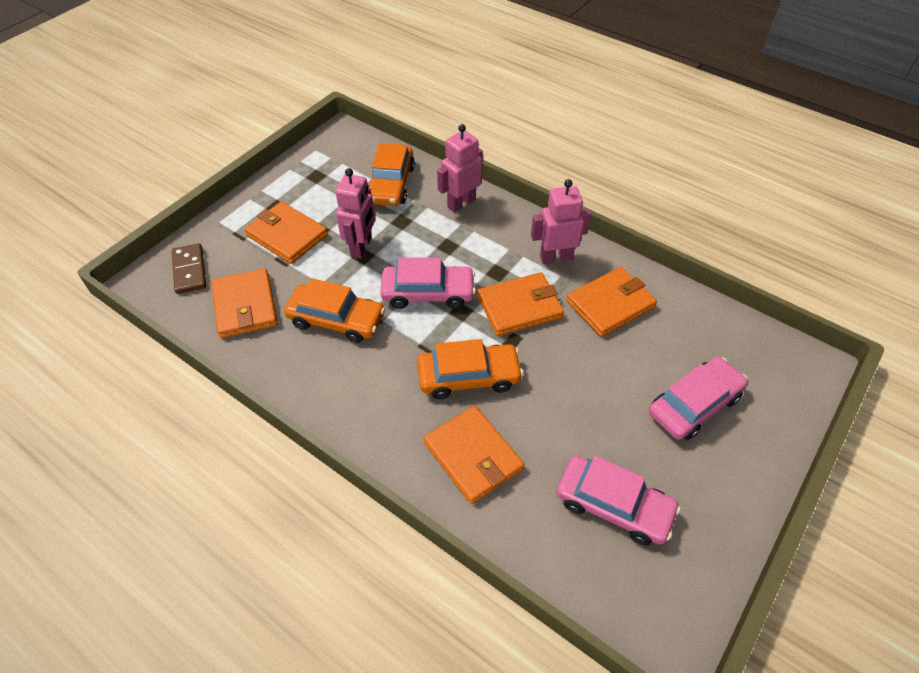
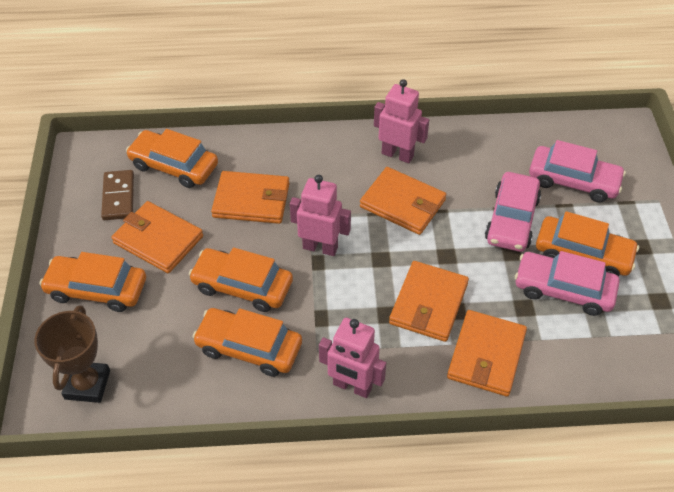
brown trophy: none = 0 -> [34,305,110,403] = 1
orange car: [284,278,385,343] [368,143,415,206] [417,339,523,399] = 3 -> [39,252,146,312] [126,129,218,188] [189,247,293,312] [193,308,302,377] [536,211,639,276] = 5

